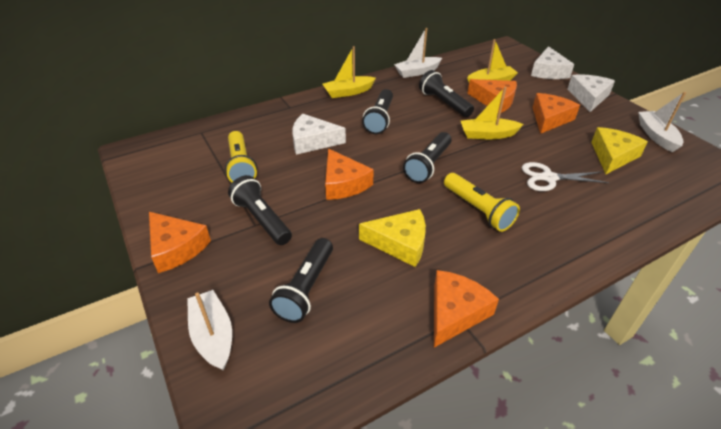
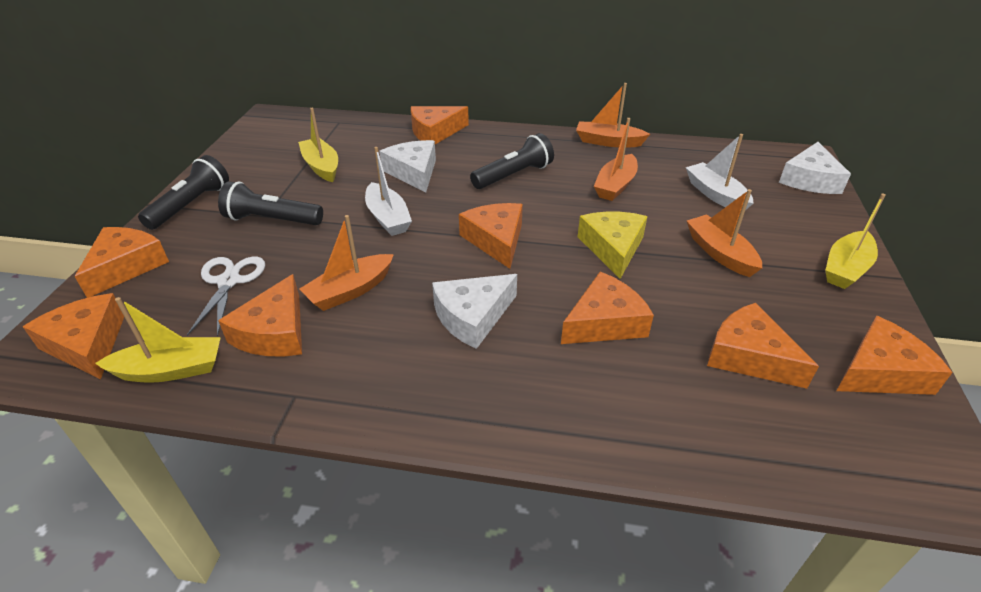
black flashlight: [228,175,292,245] [269,238,333,323] [362,89,393,134] [403,132,452,183] [419,70,474,117] = 5 -> [138,155,229,230] [218,181,323,225] [470,133,554,189] = 3
orange boat: none = 0 -> [300,215,394,311] [576,83,650,147] [594,118,638,201] [687,189,762,277] = 4
orange cheese: [149,212,211,273] [325,149,374,200] [434,270,499,348] [467,79,517,113] [532,93,580,134] = 5 -> [23,293,124,379] [74,227,169,298] [218,274,302,356] [411,106,469,144] [459,203,523,269] [561,272,654,344] [707,303,819,389] [836,316,953,395] = 8
white boat: [187,290,232,371] [394,28,442,78] [638,92,686,152] = 3 -> [365,147,412,236] [686,134,753,211] = 2
yellow cheese: [359,209,426,267] [591,127,648,174] = 2 -> [578,212,648,279] = 1
yellow flashlight: [225,131,257,182] [444,173,520,232] = 2 -> none = 0

